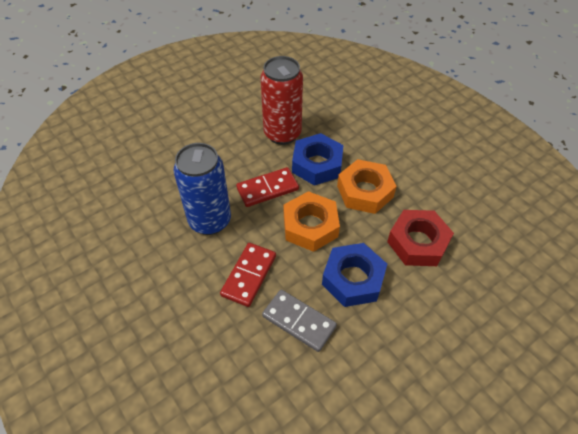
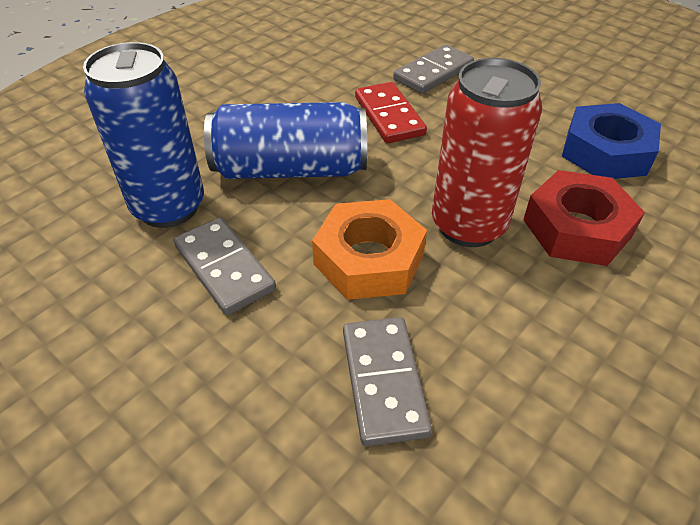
blue can: [174,143,231,235] = 1 -> [83,42,204,228] [204,102,367,179] = 2
blue nut: [292,133,343,186] [322,243,387,307] = 2 -> [562,103,661,179] = 1
grey domino: [262,290,337,352] = 1 -> [174,217,276,315] [343,317,432,446] [393,44,474,94] = 3
orange nut: [284,191,340,252] [337,159,397,214] = 2 -> [312,199,427,300] = 1
red domino: [220,243,276,307] [236,167,299,207] = 2 -> [355,82,427,143] = 1

